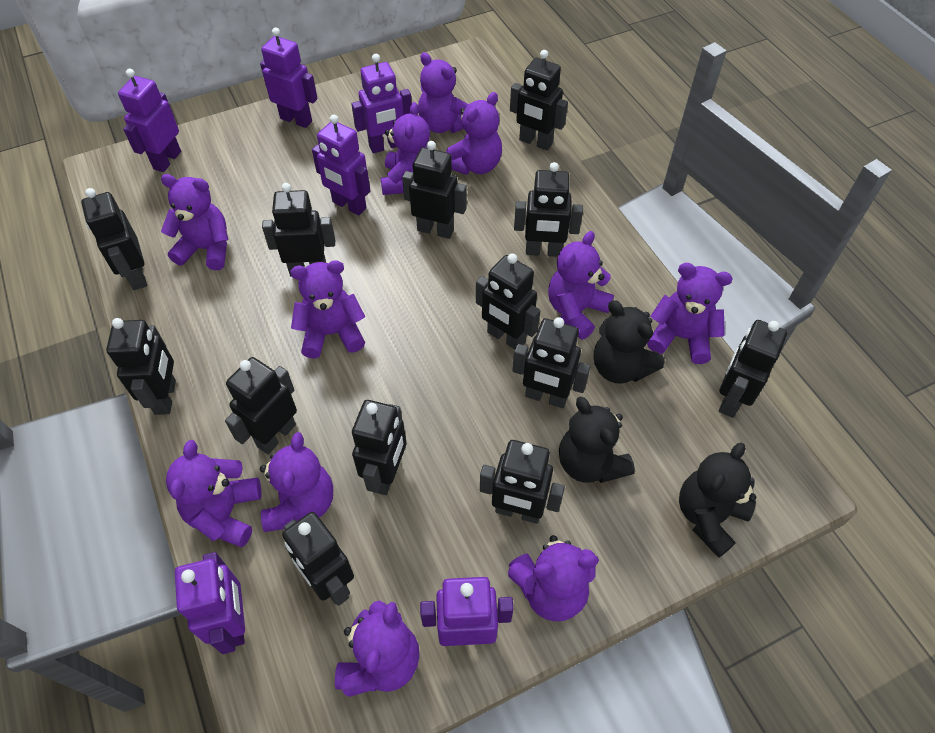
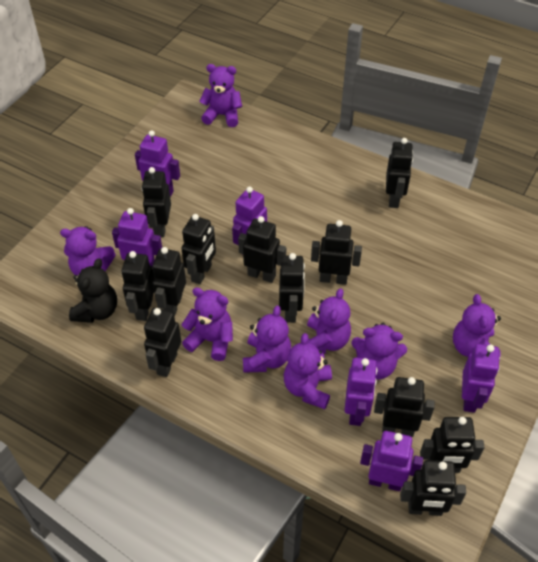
black robot: [81,188,147,290] [106,318,176,415] [225,357,297,454] [262,183,335,277] [282,512,354,606] [352,400,406,495] [402,141,467,239] [476,253,540,349] [480,440,565,524] [510,50,568,151] [512,317,591,408] [514,162,583,257] [719,320,787,418] = 13 -> [121,251,154,321] [142,167,171,237] [144,308,181,377] [152,247,186,317] [181,214,216,284] [238,216,286,283] [279,253,305,323] [311,220,362,285] [374,377,435,437] [386,138,413,208] [400,460,466,516] [420,417,485,473] = 12
black teddy bear: [559,397,635,483] [594,300,665,384] [679,443,756,558] = 3 -> [69,258,117,323] = 1
purple teddy bear: [161,174,228,270] [166,440,262,547] [260,432,333,532] [290,260,366,359] [335,601,420,697] [380,102,430,195] [418,52,469,133] [446,92,502,175] [508,535,599,621] [548,231,614,340] [647,263,733,364] = 11 -> [60,226,116,276] [181,288,233,361] [199,64,242,127] [243,306,291,373] [284,333,332,409] [307,288,351,354] [351,323,407,380] [453,294,501,360] = 8

